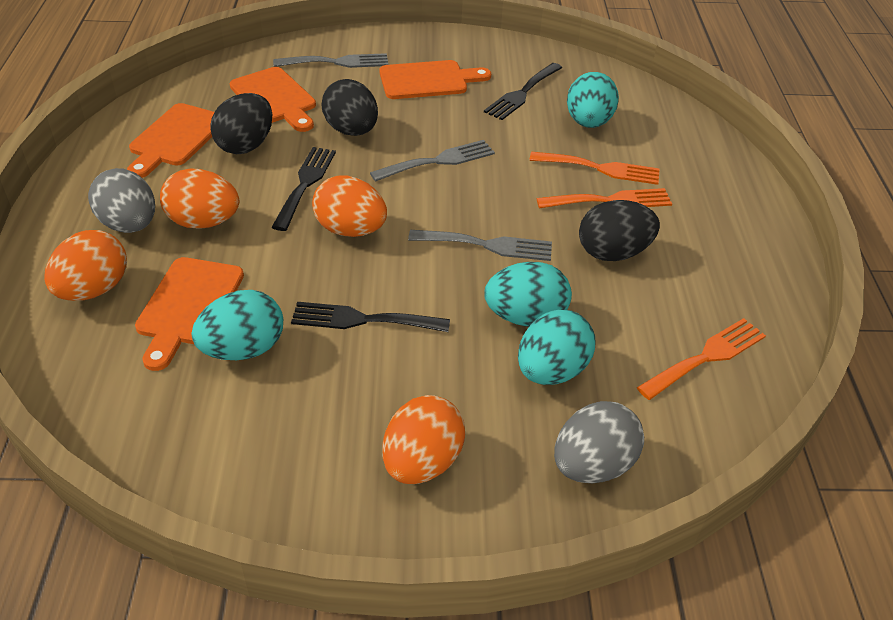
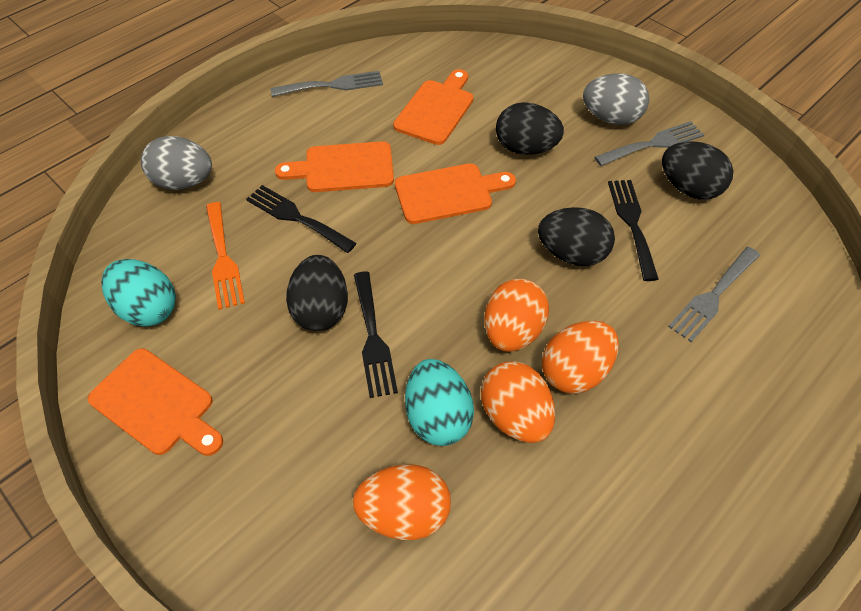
black egg: [210,93,273,154] [321,79,378,136] [579,200,660,261] = 3 -> [286,255,348,331] [496,102,564,155] [538,207,615,266] [662,141,733,200] = 4
orange fork: [529,151,660,185] [537,188,672,209] [637,318,766,400] = 3 -> [206,202,245,310] = 1
turquoise egg: [191,290,283,360] [484,262,572,327] [518,310,596,385] [567,72,619,128] = 4 -> [101,259,176,327] [405,359,474,446] = 2

